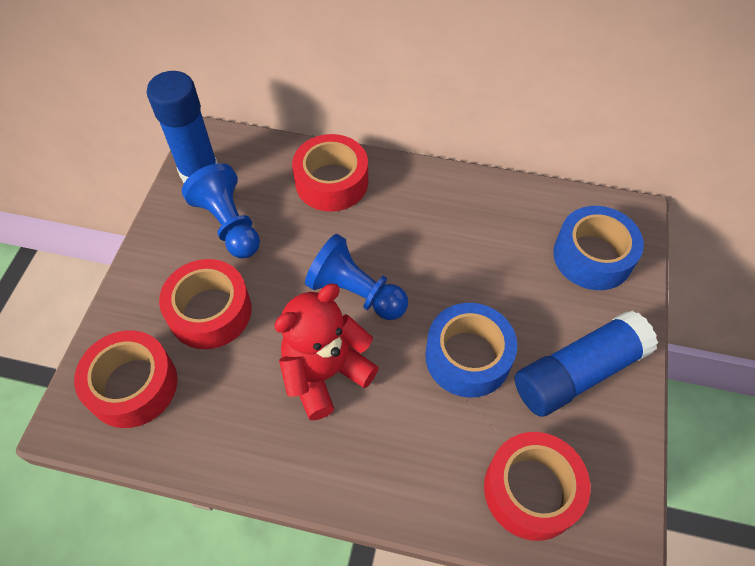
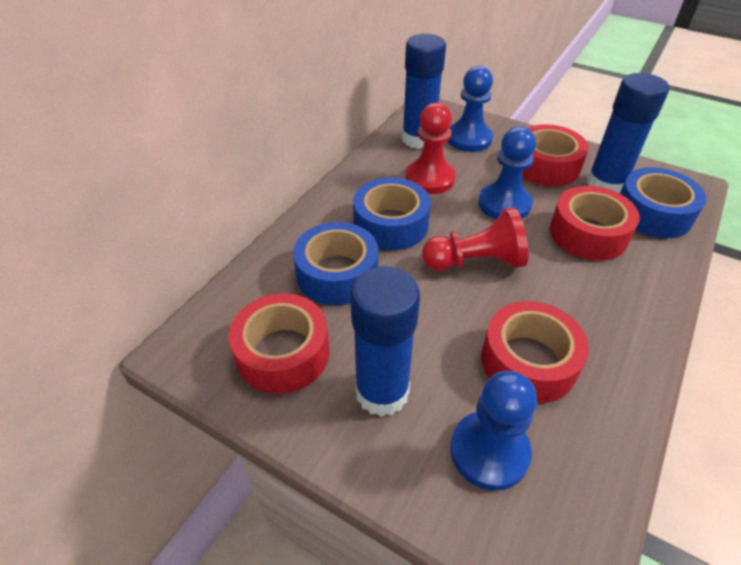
blue glue stick: [146,71,218,183] [515,310,658,417] = 2 -> [350,266,420,417] [402,34,446,149] [587,73,669,194] = 3
blue pawn: [182,163,260,259] [305,234,408,320] = 2 -> [448,66,493,152] [450,371,537,491] [478,127,536,219] = 3
blue tape: [425,303,517,398] [553,206,644,290] = 2 -> [293,222,378,305] [353,177,431,251] [620,167,706,238] = 3
red pawn: none = 0 -> [405,102,456,194] [422,207,529,271] = 2
red teddy bear: [274,284,379,420] = 1 -> none = 0

